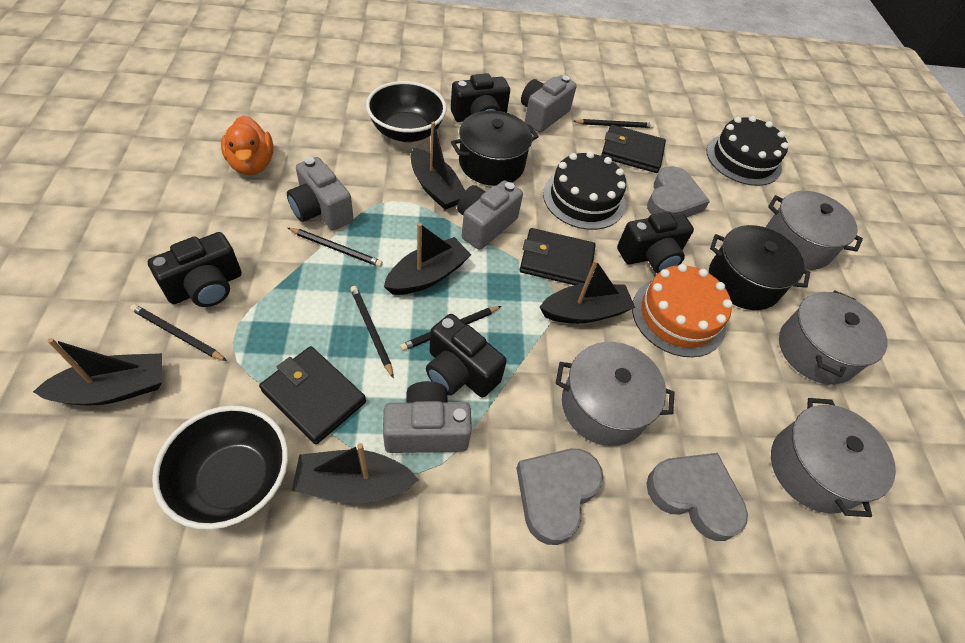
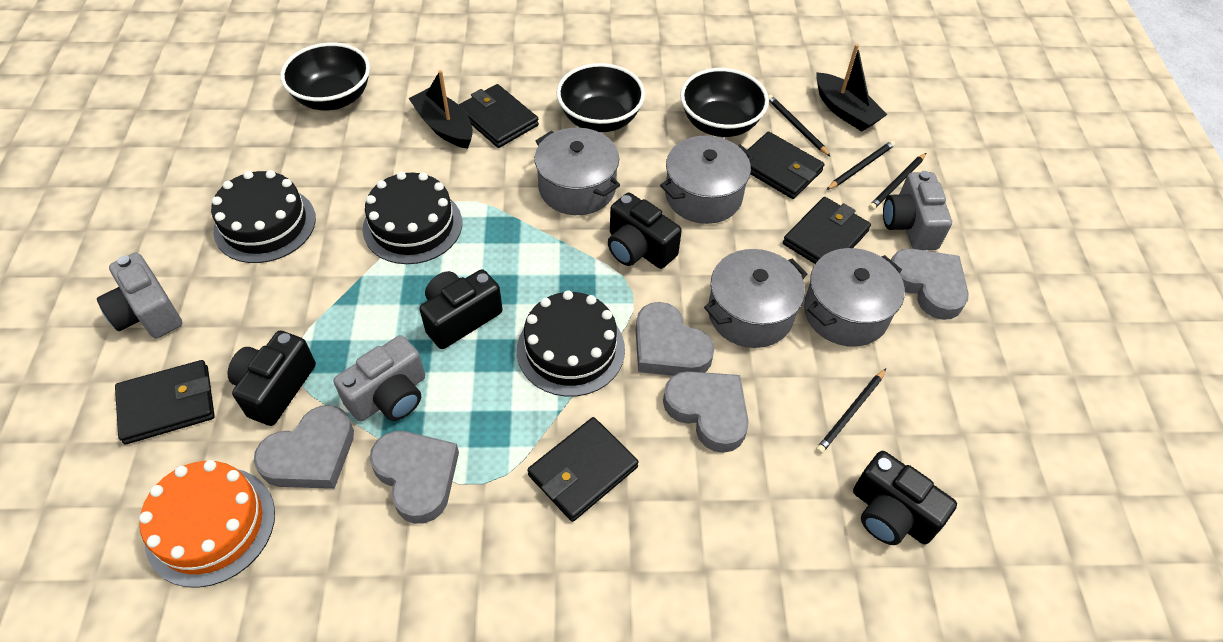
black boat: [33,338,162,405] [292,443,419,504] [384,223,471,295] [411,122,465,210] [540,259,635,324] = 5 -> [409,70,473,149] [816,44,887,132] = 2
black bowl: [152,405,288,530] [366,81,447,142] = 2 -> [280,43,370,110] [557,63,645,132] [680,68,769,137] = 3
black cake: [543,151,626,230] [707,116,789,186] = 2 -> [211,170,316,263] [363,172,462,264] [517,290,625,397] = 3
black pencil: [130,304,227,361] [288,228,383,267] [350,286,394,378] [400,306,501,351] [573,119,654,128] = 5 -> [768,94,831,157] [816,369,886,454] [826,141,895,190] [869,153,926,210] = 4
black pot: [451,110,539,186] [709,225,810,310] = 2 -> none = 0
black wallet: [259,346,366,445] [520,228,596,285] [601,125,666,173] = 3 -> [115,360,215,444] [459,84,539,148] [527,417,639,522] [747,132,824,199] [783,197,871,264] = 5
grey camera: [287,157,354,230] [383,381,472,453] [457,180,523,250] [521,75,577,132] = 4 -> [97,252,182,338] [333,335,425,422] [883,171,952,250] = 3
grey heart: [516,448,603,545] [646,453,748,541] [647,166,710,217] = 3 -> [254,405,354,489] [370,431,459,524] [636,302,715,376] [663,371,749,453] [891,249,969,320] = 5
orange duck: [221,116,273,175] = 1 -> none = 0

